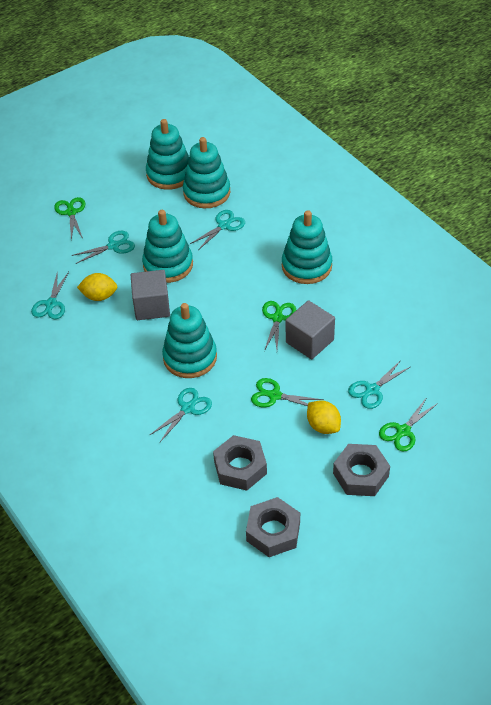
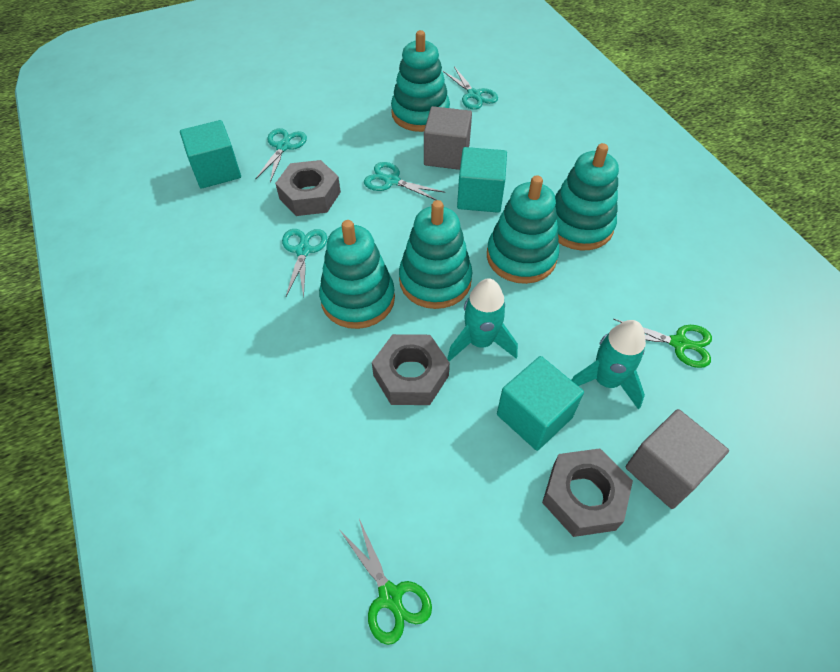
green scissors: [54,197,86,240] [251,378,324,407] [262,301,296,351] [379,397,438,452] = 4 -> [340,519,432,645] [614,319,712,368] = 2
turquoise cube: none = 0 -> [180,120,241,189] [457,147,507,213] [497,356,584,451] = 3
turquoise rocket: none = 0 -> [447,278,518,361] [571,320,646,410] = 2
turquoise scissors: [31,271,69,319] [71,231,135,264] [150,388,212,442] [190,210,245,250] [348,360,410,409] = 5 -> [256,128,307,182] [282,229,327,297] [364,162,446,200] [443,67,498,110] = 4
yellow lemon: [77,273,117,301] [307,401,341,434] = 2 -> none = 0

